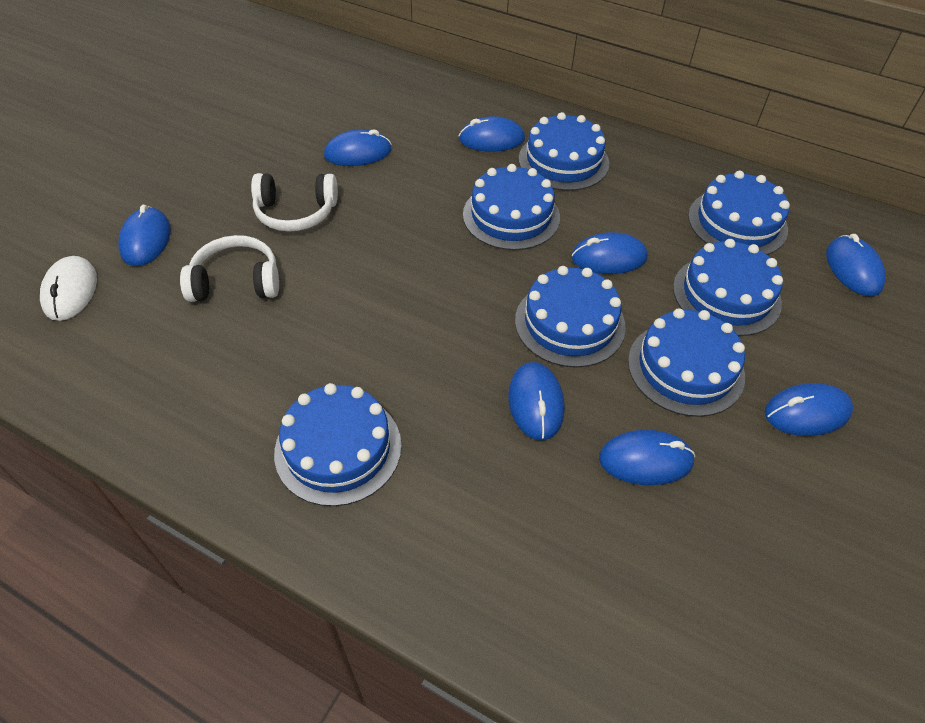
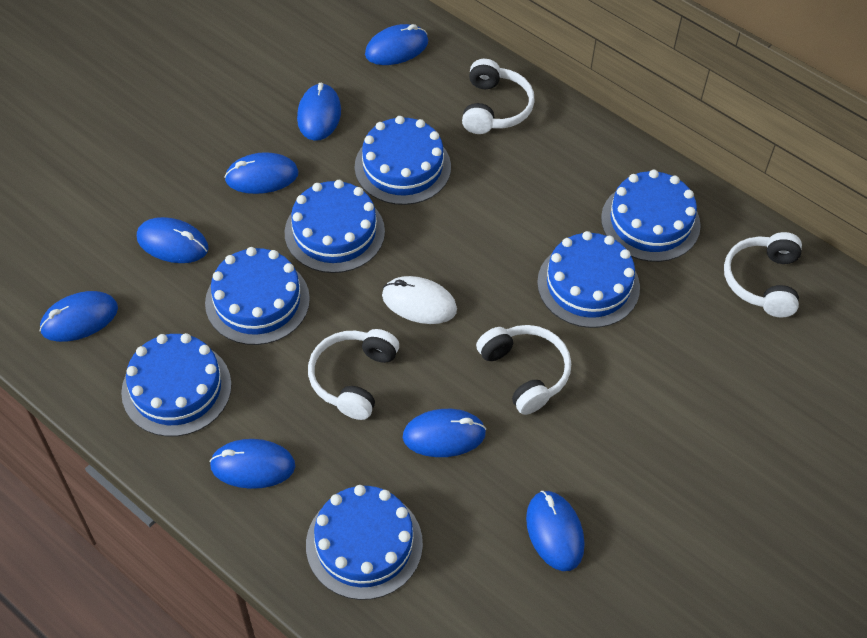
white headphones: [180,235,279,302] [251,173,338,232] = 2 -> [308,329,399,420] [462,59,535,134] [476,325,571,415] [724,232,802,317] = 4

